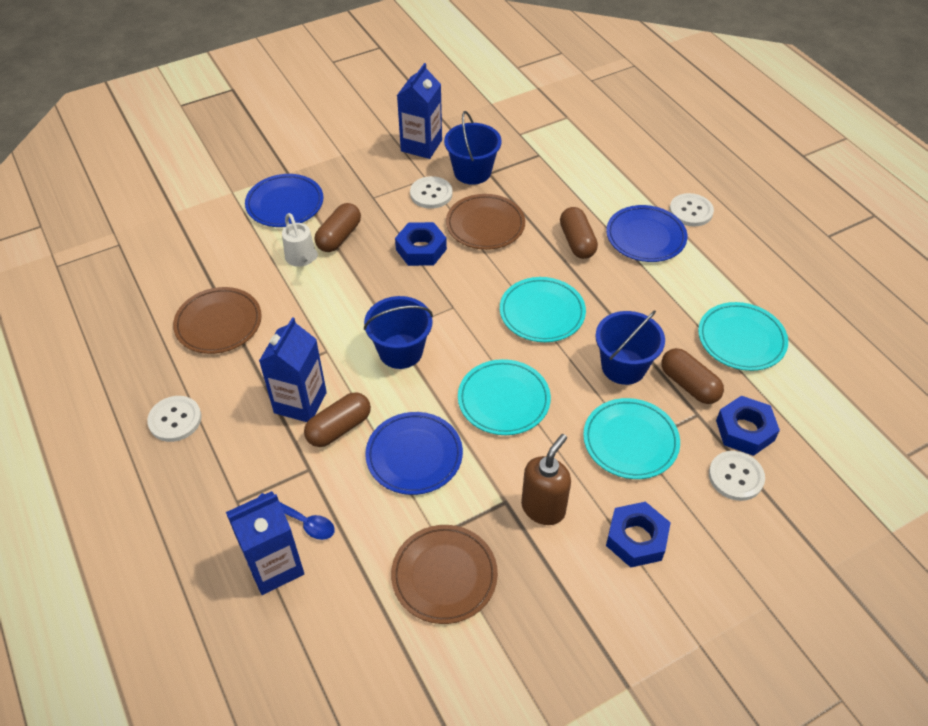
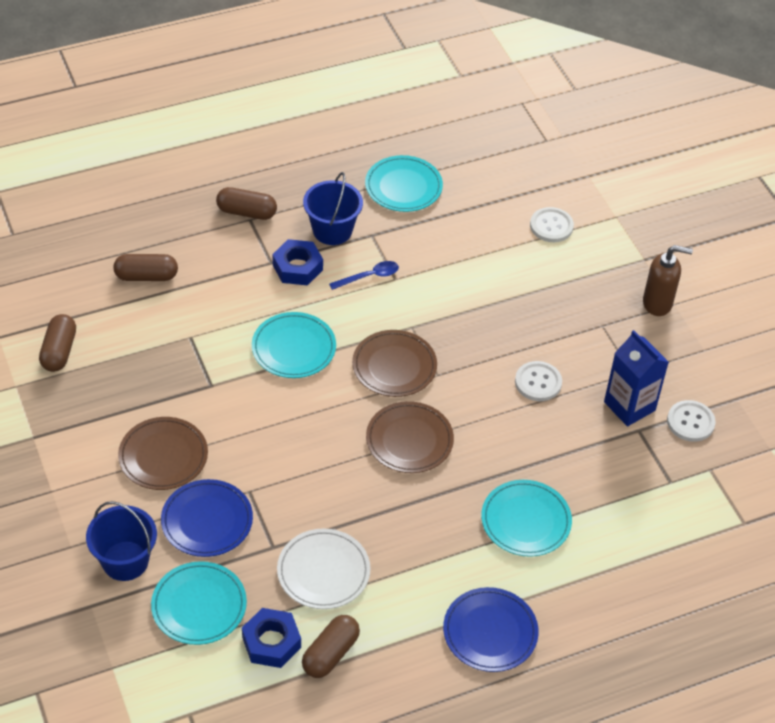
blue bucket: [364,296,433,369] [444,111,502,185] [595,311,665,385] = 3 -> [86,501,157,581] [303,172,363,245] = 2
blue carton: [226,491,304,595] [259,317,327,422] [397,63,442,159] = 3 -> [604,330,669,426] = 1
blue nut: [395,222,447,266] [606,502,671,567] [716,396,780,456] = 3 -> [242,608,301,668] [272,239,323,285] = 2
blue plate: [245,174,323,227] [365,412,463,495] [606,205,687,262] = 3 -> [161,479,253,557] [443,587,539,672] = 2
white button: [147,396,202,442] [410,176,453,209] [669,193,714,227] [709,451,765,501] = 4 -> [515,361,562,401] [530,207,574,242] [667,400,716,442] = 3
white plate: none = 0 -> [277,529,370,609] = 1
white watering can: [282,213,318,267] = 1 -> none = 0

